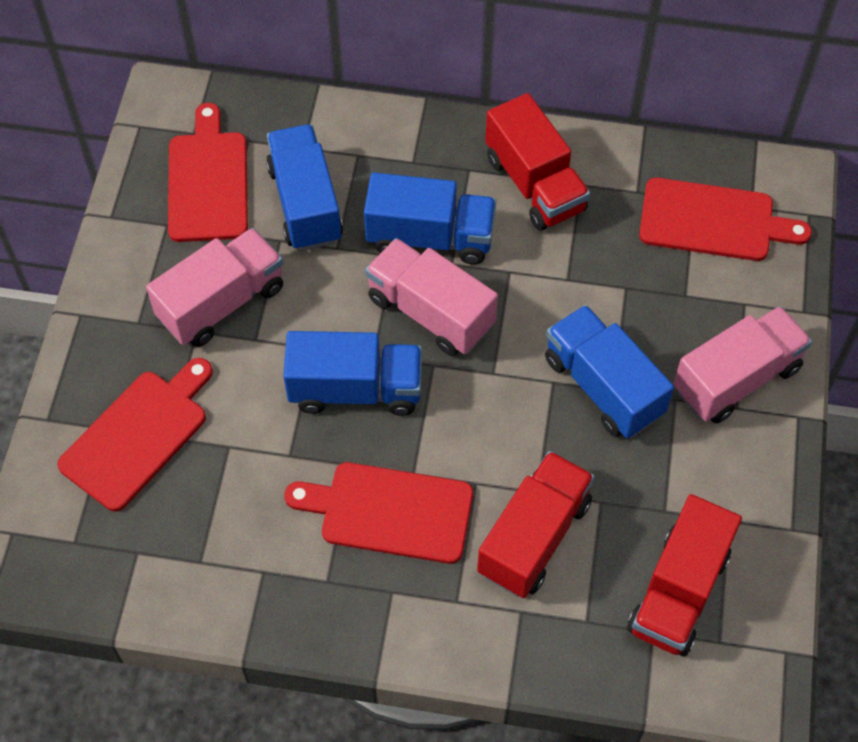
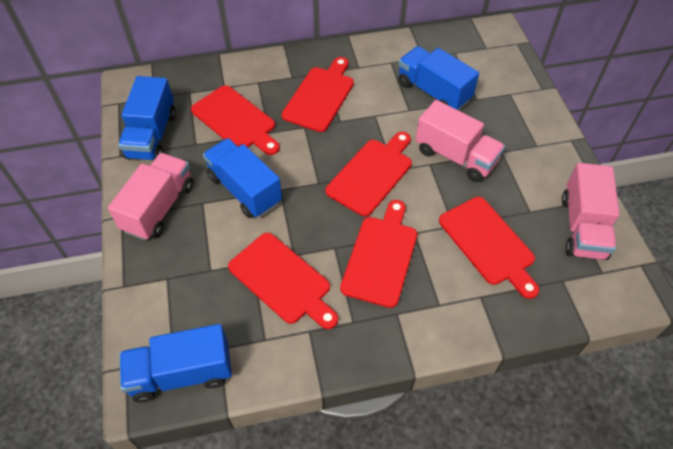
red cutting board: [57,358,213,512] [168,103,248,242] [284,462,473,564] [639,178,812,261] = 4 -> [191,85,280,155] [228,233,338,329] [282,57,354,132] [326,132,412,217] [340,200,417,308] [439,197,539,299] = 6
red truck: [477,451,595,598] [485,93,590,231] [627,494,742,656] = 3 -> none = 0

